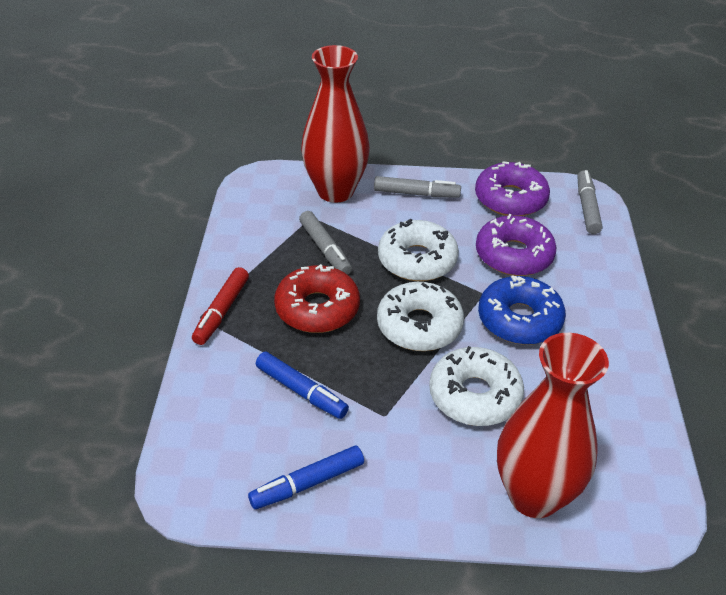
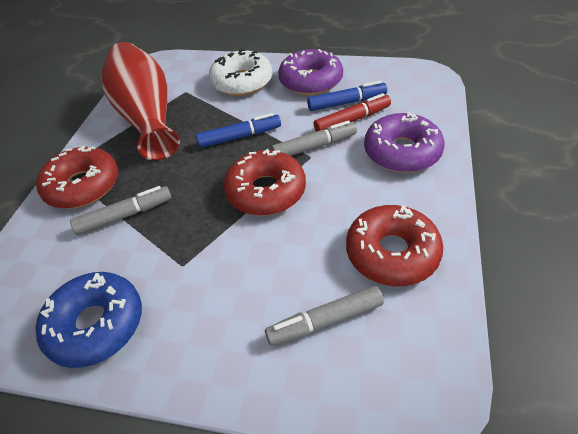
red donut: [274,264,360,333] = 1 -> [36,146,118,209] [223,149,306,216] [346,205,443,286] = 3
red vase: [301,45,370,203] [497,333,609,518] = 2 -> [101,42,180,160] = 1
white donut: [377,282,464,351] [378,218,459,281] [429,346,524,426] = 3 -> [209,49,272,96] = 1

